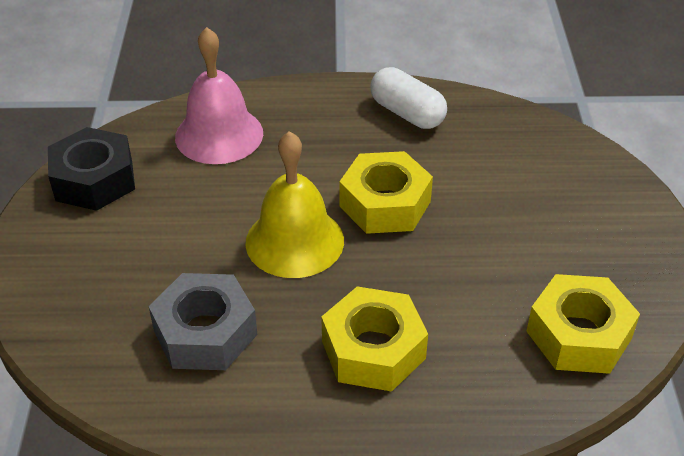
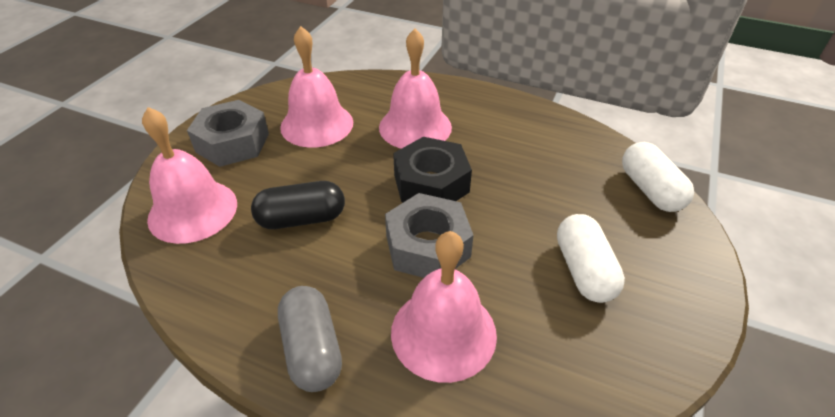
black capsule: none = 0 -> [251,181,345,229] = 1
grey capsule: none = 0 -> [278,286,342,392] = 1
grey nut: [149,273,257,370] = 1 -> [187,100,269,167] [385,193,474,278] = 2
pink bell: [175,27,263,164] = 1 -> [142,107,237,244] [280,26,353,148] [379,29,452,149] [391,231,497,383] = 4
white capsule: [370,67,447,129] = 1 -> [557,214,625,303] [622,142,694,212] = 2
yellow bell: [245,131,344,278] = 1 -> none = 0
yellow nut: [321,286,428,392] [339,151,433,234] [526,274,640,374] = 3 -> none = 0

